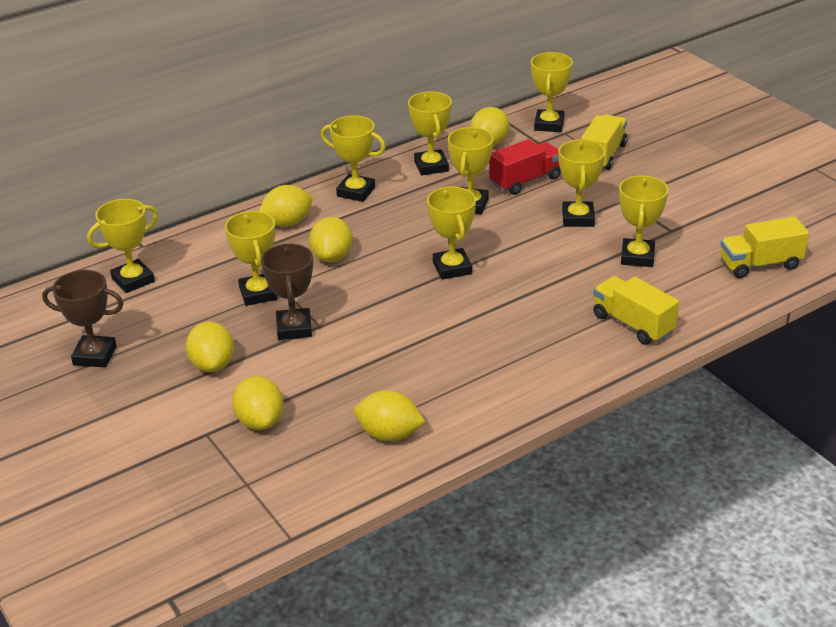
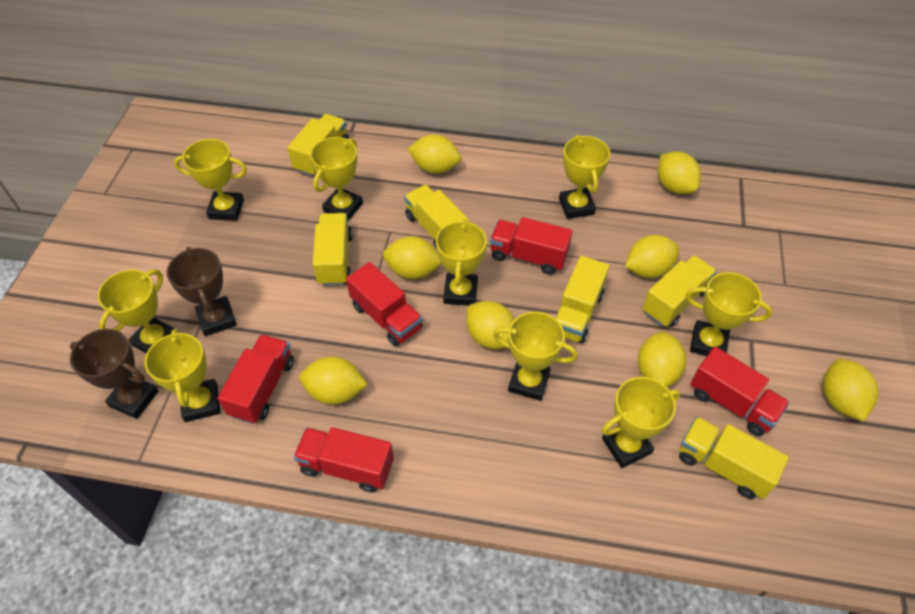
red truck: [489,139,561,195] = 1 -> [217,335,294,424] [293,427,394,492] [346,262,423,347] [490,217,572,275] [690,347,790,436] = 5
yellow lemon: [186,321,234,372] [232,376,284,430] [259,185,312,227] [309,217,352,262] [354,390,425,441] [470,107,509,146] = 6 -> [299,356,368,405] [383,236,442,279] [408,134,461,174] [466,301,515,349] [625,235,679,278] [638,332,687,387] [657,152,701,194] [823,359,879,421] = 8
yellow truck: [581,114,627,170] [593,276,679,345] [721,217,809,278] = 3 -> [287,114,349,177] [313,213,353,286] [404,185,469,250] [555,256,609,344] [642,255,717,327] [679,417,789,499] = 6

